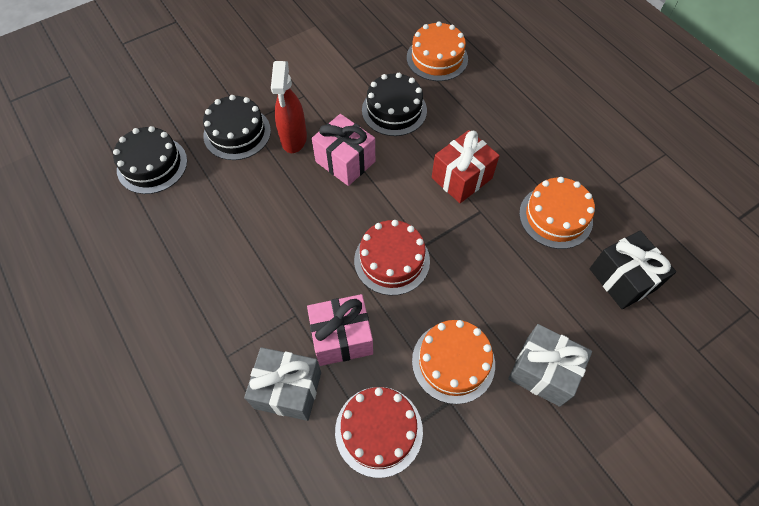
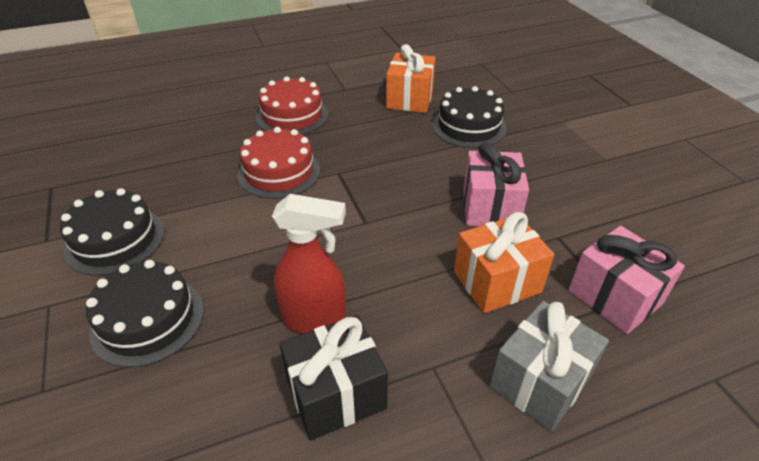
grey gift: [244,347,321,421] [508,324,592,407] = 2 -> [489,301,609,431] = 1
orange cake: [407,21,468,81] [412,320,495,404] [519,177,595,249] = 3 -> none = 0
orange gift: none = 0 -> [386,44,436,113] [454,212,554,313] = 2
red gift: [432,130,500,203] = 1 -> none = 0

